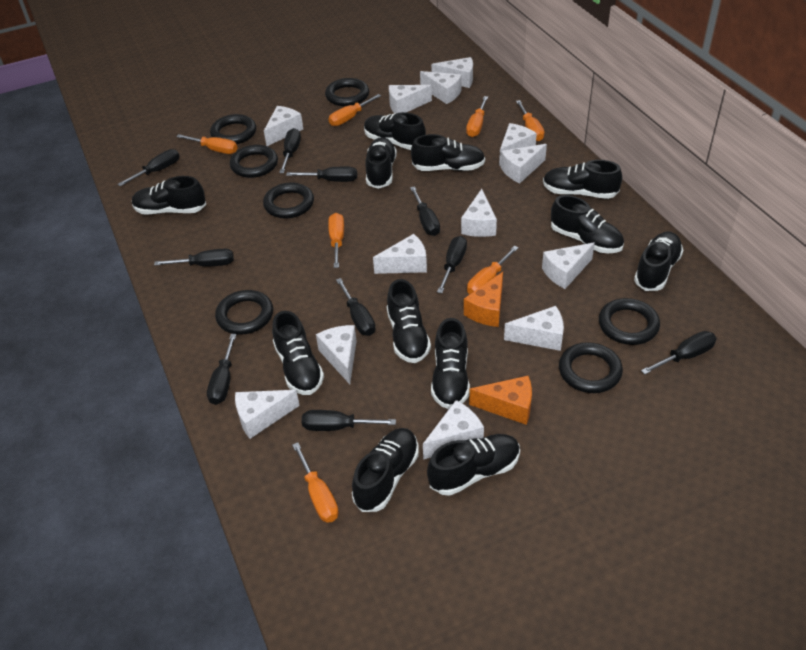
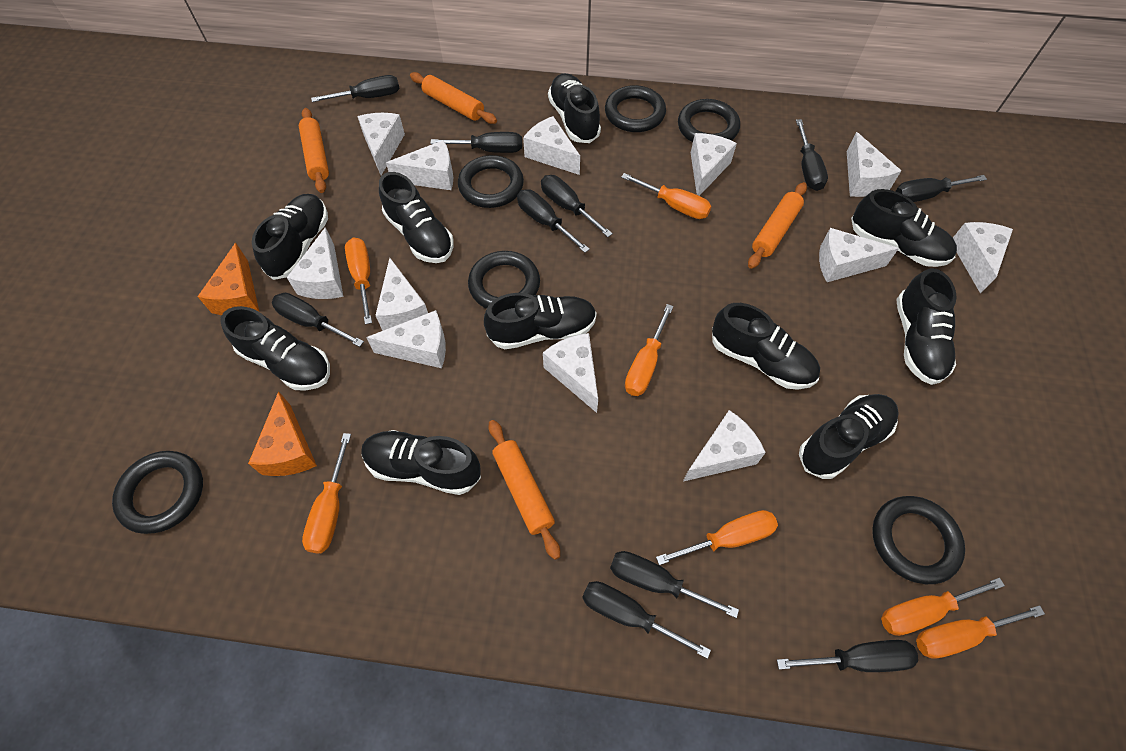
black ring: [210,114,256,144] [215,290,273,335] [230,145,278,178] [263,183,314,218] [325,78,369,106] [559,342,623,393] [599,298,660,345] = 7 -> [112,451,203,534] [458,155,524,208] [468,251,540,309] [605,85,666,132] [678,99,740,142] [872,496,965,584] = 6
black shoe: [132,176,206,215] [272,311,324,395] [352,428,419,512] [364,112,426,150] [365,137,397,189] [387,279,431,363] [411,134,485,171] [427,434,520,496] [431,318,470,409] [543,160,622,199] [551,195,624,253] [634,232,684,291] = 12 -> [220,306,330,391] [252,194,328,280] [361,430,481,495] [379,172,454,263] [484,293,597,349] [548,73,601,143] [712,303,820,390] [799,394,899,479] [851,189,957,267] [896,268,957,385] = 10
orange rolling pin: none = 0 -> [299,108,329,193] [410,72,497,124] [489,420,560,560] [748,182,807,269] = 4
white cheese: [235,390,300,439] [264,106,303,146] [316,325,357,384] [373,234,427,274] [389,85,432,113] [420,71,462,104] [423,400,484,460] [431,57,473,88] [461,189,497,237] [499,123,537,166] [501,144,547,183] [504,306,564,351] [542,243,595,289] = 13 -> [287,227,343,299] [357,113,405,175] [366,310,446,368] [375,258,428,331] [386,140,453,190] [523,116,580,175] [543,333,598,413] [683,410,766,482] [691,133,737,196] [819,228,899,282] [847,132,901,197] [953,222,1013,294] = 12

